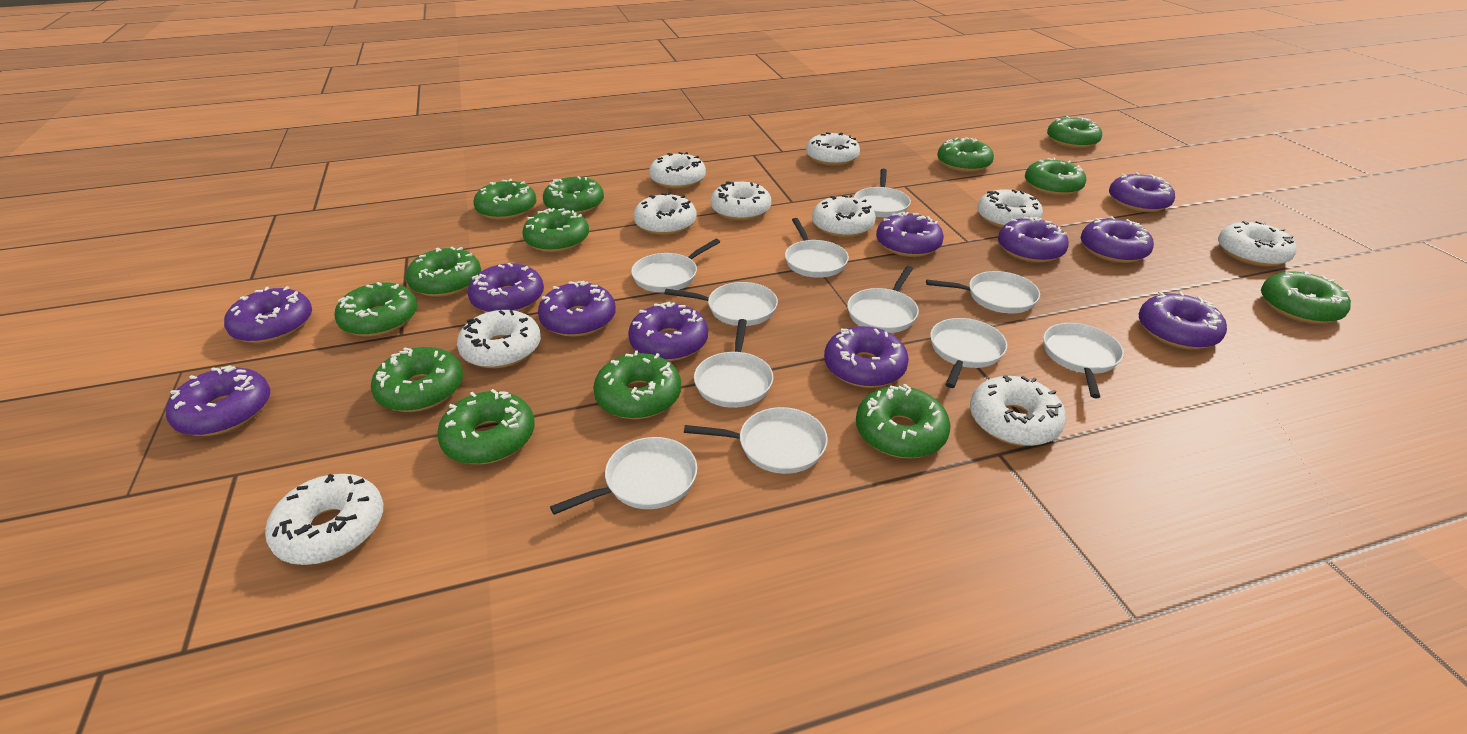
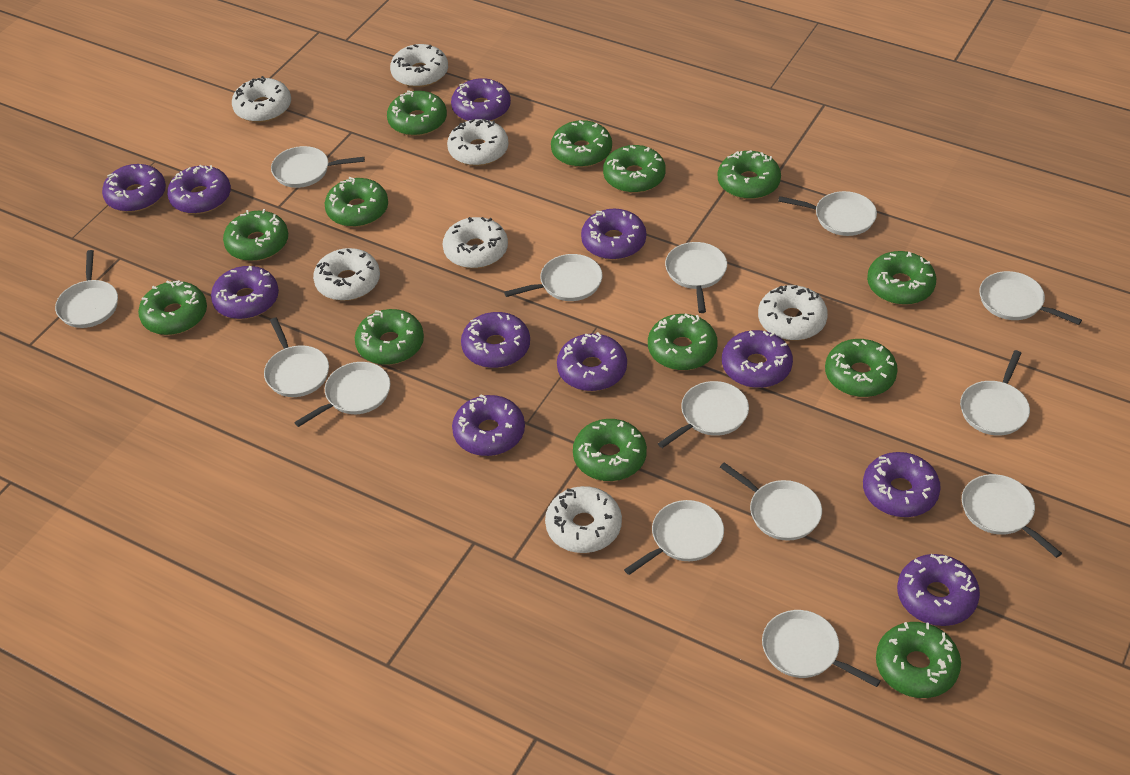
white donut: [265,474,383,565] [457,310,541,368] [633,192,696,235] [649,152,706,189] [711,181,771,221] [806,132,860,166] [812,195,876,238] [970,375,1066,446] [977,189,1043,228] [1218,221,1297,267] = 10 -> [232,76,291,122] [313,248,380,301] [390,44,448,87] [443,217,508,268] [447,119,509,166] [545,486,622,553] [758,285,828,341] = 7
white pan: [550,437,697,515] [631,239,720,292] [664,282,778,326] [684,407,828,474] [694,319,773,408] [785,218,849,278] [847,266,919,333] [854,169,911,218] [926,271,1040,313] [930,318,1007,388] [1043,323,1124,398] = 11 -> [55,250,118,328] [264,318,329,397] [271,146,365,188] [294,362,390,427] [504,254,603,301] [624,500,724,575] [658,381,749,448] [665,242,727,313] [720,462,822,541] [762,610,881,687] [778,191,877,236] [960,350,1030,436] [962,474,1062,558] [979,271,1082,325] = 14

